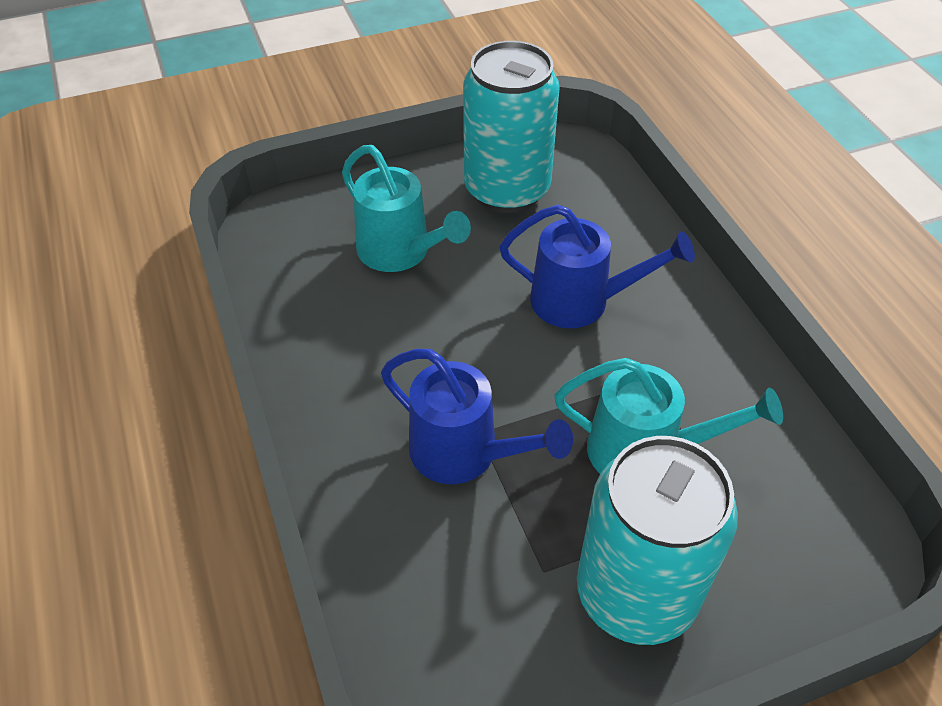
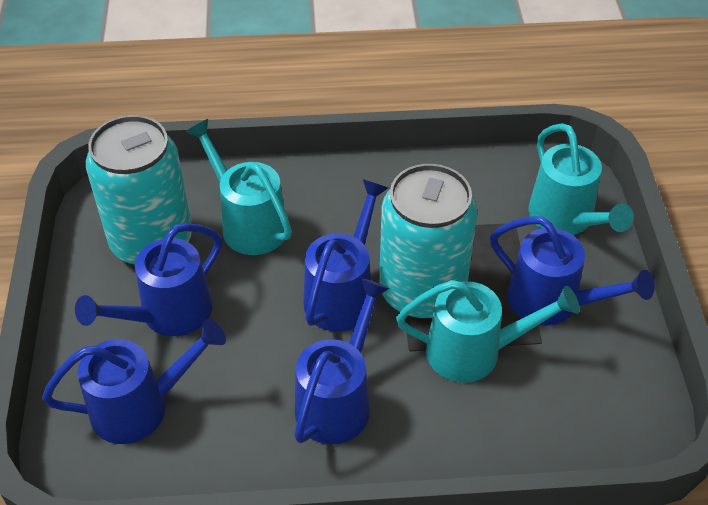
blue watering can: [381,349,573,484] [499,205,695,328] = 2 -> [42,319,226,444] [75,223,222,336] [294,278,390,444] [303,179,388,332] [490,217,655,325] = 5
turquoise watering can: [342,145,471,272] [554,358,783,473] = 2 -> [185,119,292,255] [396,280,580,383] [528,123,634,235] = 3

